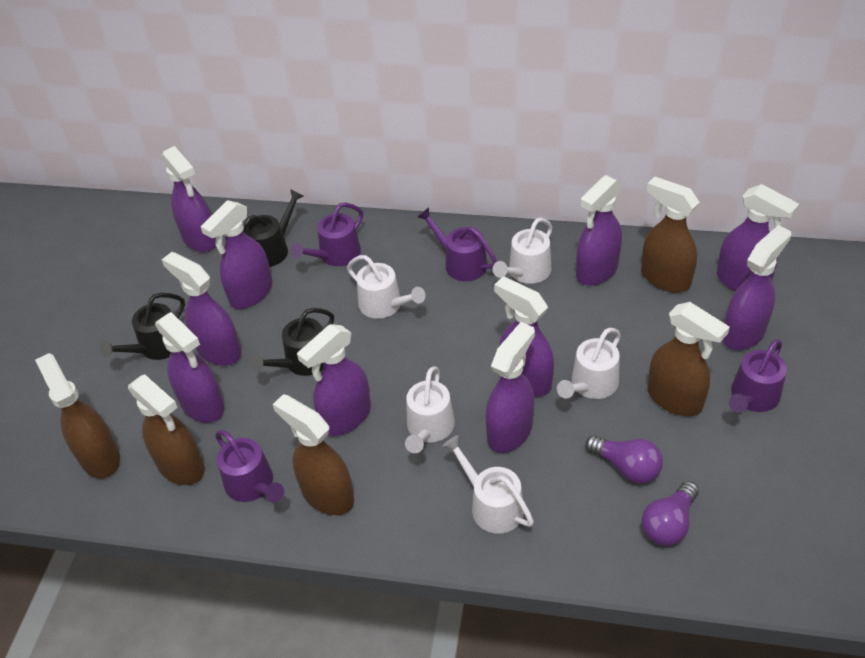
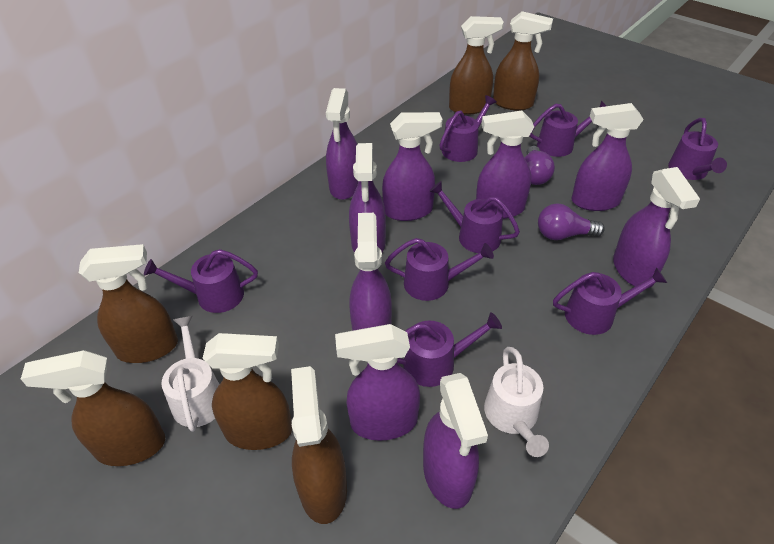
black watering can: [99,293,185,360] [243,189,303,267] [250,308,334,376] = 3 -> none = 0
brown spray bottle: [35,353,120,478] [128,374,205,485] [273,394,354,515] [641,177,699,293] [647,302,730,416] = 5 -> [21,350,165,466] [79,244,178,363] [202,333,292,450] [291,366,347,524] [449,16,504,115] [493,11,553,110] = 6
purple spray bottle: [155,312,225,423] [161,146,216,252] [162,252,241,366] [201,200,272,309] [297,324,371,436] [485,322,535,453] [494,276,554,396] [576,175,622,286] [717,184,799,292] [722,225,791,350] = 10 -> [326,88,358,200] [335,324,420,441] [349,143,386,253] [349,213,392,331] [382,112,442,221] [423,373,488,509] [476,111,534,219] [572,103,644,211] [613,167,700,288] = 9
purple watering can: [215,430,284,502] [291,202,363,266] [417,207,497,281] [729,339,787,413] = 4 -> [144,249,258,313] [385,238,494,301] [397,312,502,387] [429,181,520,253] [439,95,497,162] [530,101,606,157] [553,267,667,335] [668,118,727,180] = 8
white watering can: [347,255,425,319] [405,366,455,453] [443,435,534,534] [493,218,552,284] [557,328,621,399] = 5 -> [161,316,219,432] [484,347,549,457] = 2

